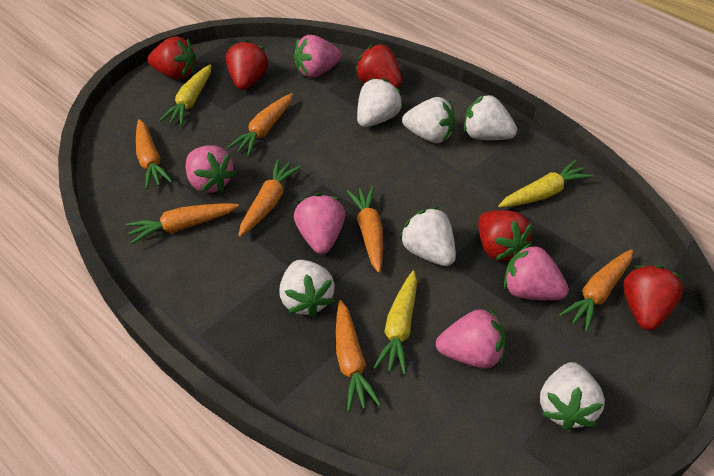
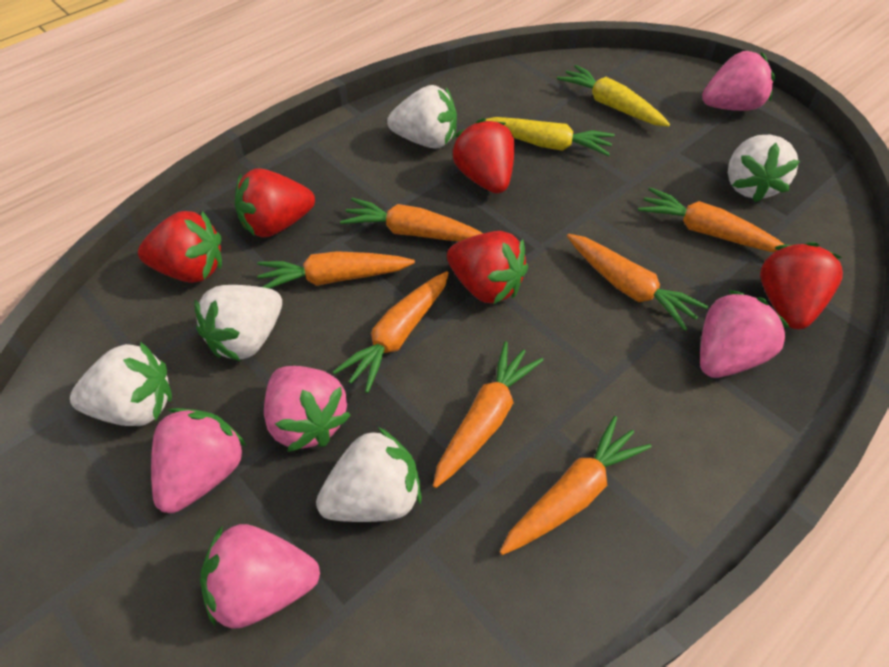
white strawberry: [279,260,335,317] [357,78,403,127] [400,207,456,266] [402,97,455,143] [464,94,517,140] [540,362,605,431] = 6 -> [70,342,172,426] [194,285,282,361] [316,427,422,522] [387,85,457,149] [728,135,800,203] = 5
yellow carrot: [159,65,211,126] [373,271,417,375] [498,160,593,207] = 3 -> [486,117,615,156] [557,65,670,127] = 2

